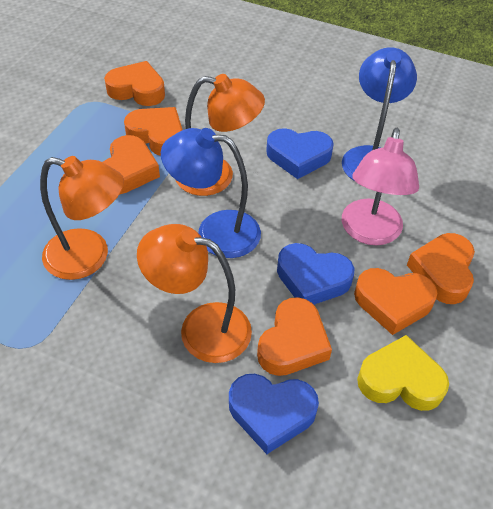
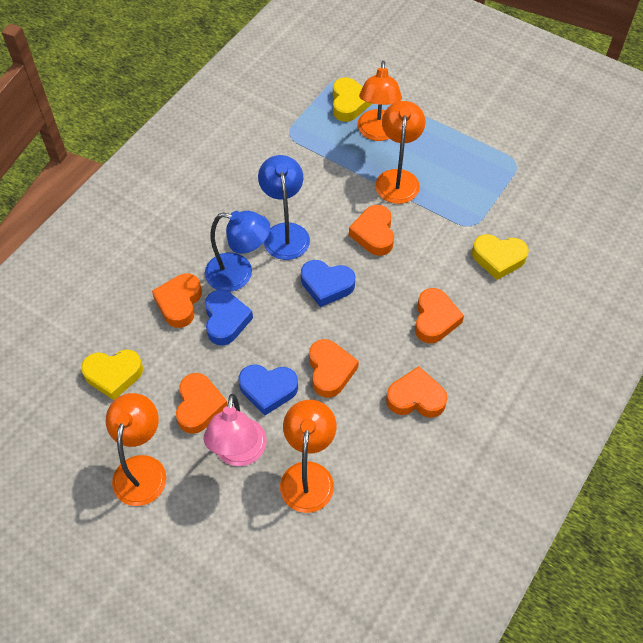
orange lamp: [40,156,124,280] [137,224,252,363] [175,74,265,196] = 3 -> [106,393,166,506] [280,400,337,513] [357,61,402,141] [375,101,426,204] = 4
yellow heart: [357,335,449,411] = 1 -> [81,350,143,400] [333,77,372,122] [472,234,529,280] = 3

